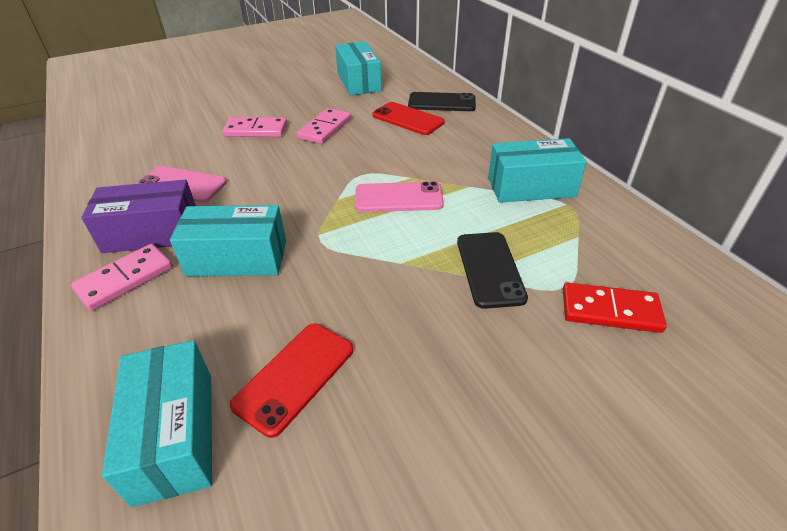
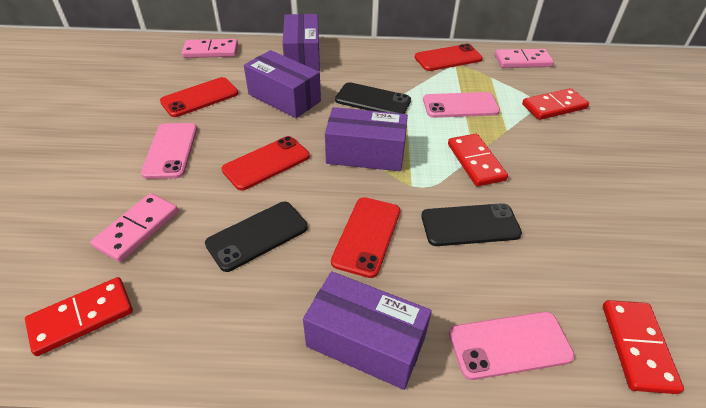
black phone: [408,92,476,111] [457,232,528,309] = 2 -> [205,202,308,272] [335,82,411,114] [421,203,522,246] = 3
pink phone: [137,166,227,203] [355,181,444,212] = 2 -> [141,123,197,179] [423,92,500,118] [449,312,575,380] = 3
purple box: [81,180,196,253] = 1 -> [244,50,321,118] [282,14,320,71] [303,271,432,390] [325,107,408,171] = 4
red domino: [563,282,667,333] = 1 -> [25,277,133,356] [448,134,508,186] [522,88,589,120] [603,300,684,394] = 4
red phone: [230,324,353,438] [372,102,444,135] = 2 -> [160,77,238,117] [222,136,310,191] [331,197,400,278] [415,44,483,71] = 4
turquoise box: [102,340,212,507] [170,205,286,276] [335,41,382,96] [488,138,587,203] = 4 -> none = 0

